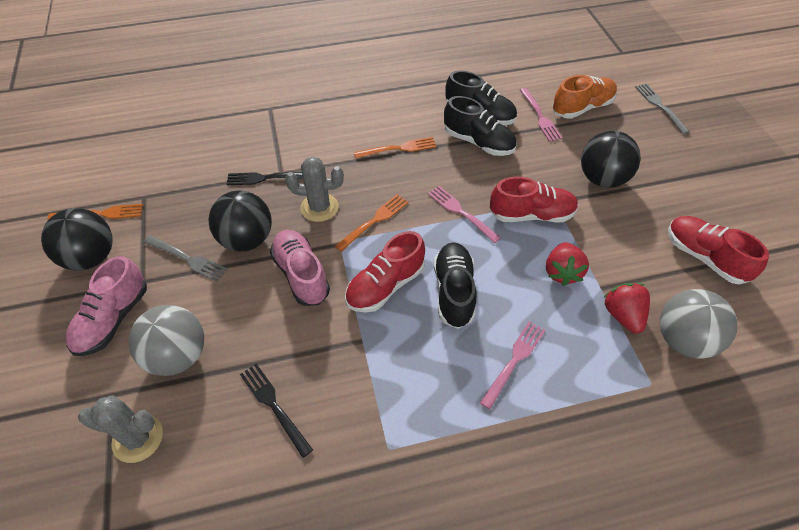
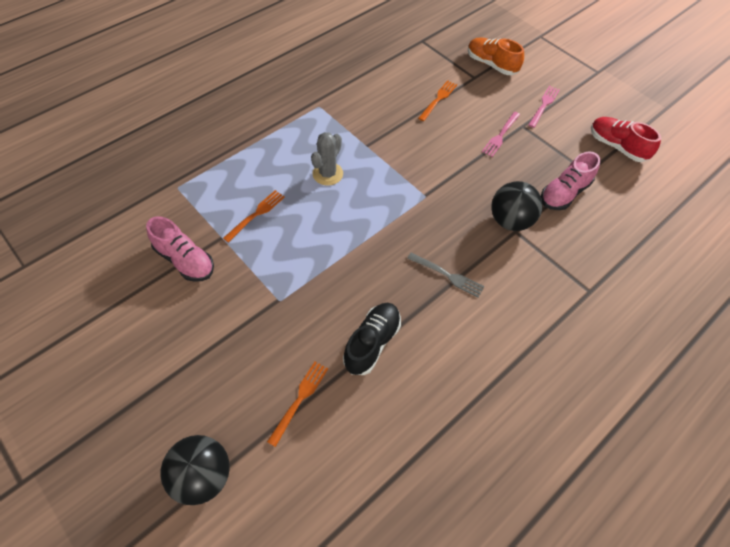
black ball: [41,208,112,270] [208,191,272,252] [581,131,641,188] = 3 -> [160,435,230,505] [491,181,543,231] = 2
black fork: [226,172,303,185] [240,364,313,458] = 2 -> none = 0
black shoe: [434,242,476,329] [444,96,517,156] [445,70,517,126] = 3 -> [343,303,401,375] = 1
grey ball: [128,305,204,376] [660,289,737,359] = 2 -> none = 0
grey cactus: [78,395,163,463] [285,156,344,222] = 2 -> [311,132,343,186] = 1
grey fork: [144,235,228,282] [636,84,690,134] = 2 -> [407,253,485,298] = 1
pink fork: [428,186,501,243] [480,321,545,409] [520,88,562,142] = 3 -> [482,112,520,157] [528,86,560,128] = 2
red shoe: [345,231,425,313] [490,177,579,222] [668,216,769,284] = 3 -> [591,117,661,162] = 1
red strawberry: [546,242,589,286] [603,283,650,334] = 2 -> none = 0

